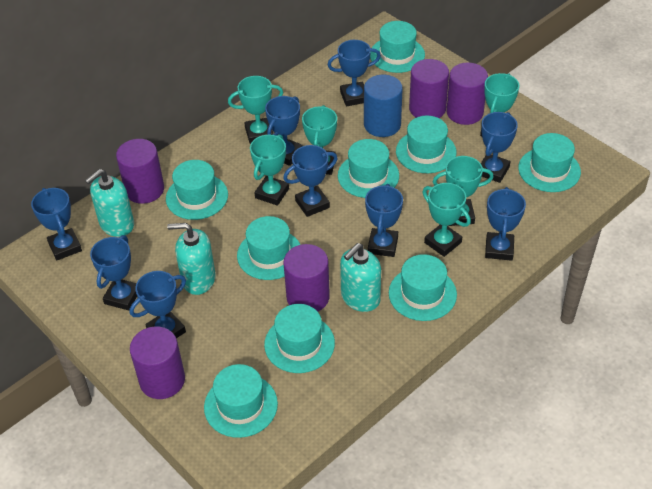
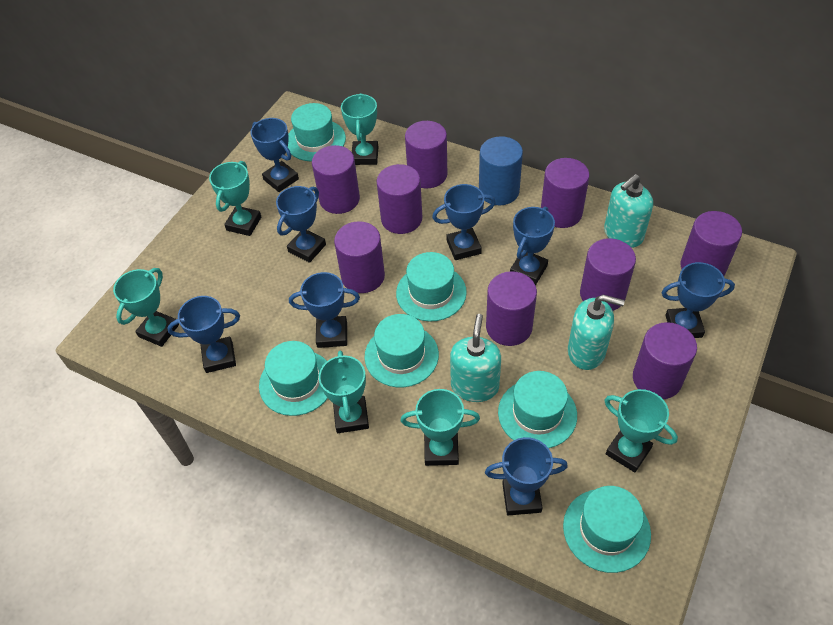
blue trophy: [31,188,82,260] [90,235,137,310] [130,271,186,338] [265,96,303,166] [283,145,338,217] [328,40,381,106] [365,184,403,257] [481,112,518,183] [485,187,526,261] = 9 -> [167,296,240,373] [250,118,299,192] [276,186,326,263] [289,272,360,348] [432,184,496,260] [485,437,568,515] [510,207,555,285] [661,262,735,338] = 8
purple cylinder: [116,139,164,204] [130,327,185,399] [283,244,330,312] [409,59,449,118] [446,63,488,125] = 5 -> [312,145,360,214] [334,221,385,293] [377,164,422,234] [405,121,447,188] [486,271,537,346] [541,158,589,228] [580,238,636,311] [633,322,697,399] [681,211,742,276] = 9
turquoise hat: [166,160,228,220] [204,364,278,438] [237,216,301,280] [264,304,335,373] [338,139,399,198] [370,21,425,73] [389,254,457,321] [396,116,456,173] [518,133,581,192] = 9 -> [259,341,328,416] [288,103,346,162] [365,314,439,387] [396,252,467,322] [498,371,577,448] [563,486,651,573] = 6

